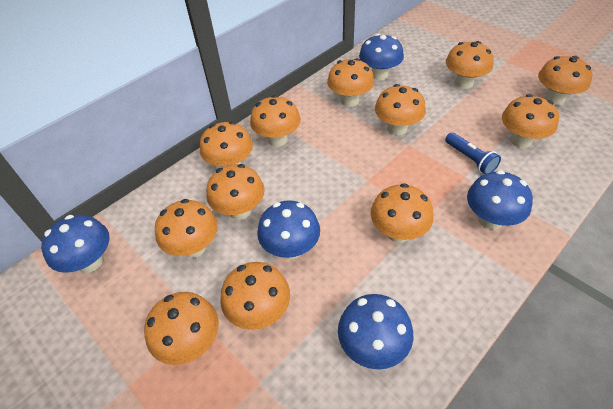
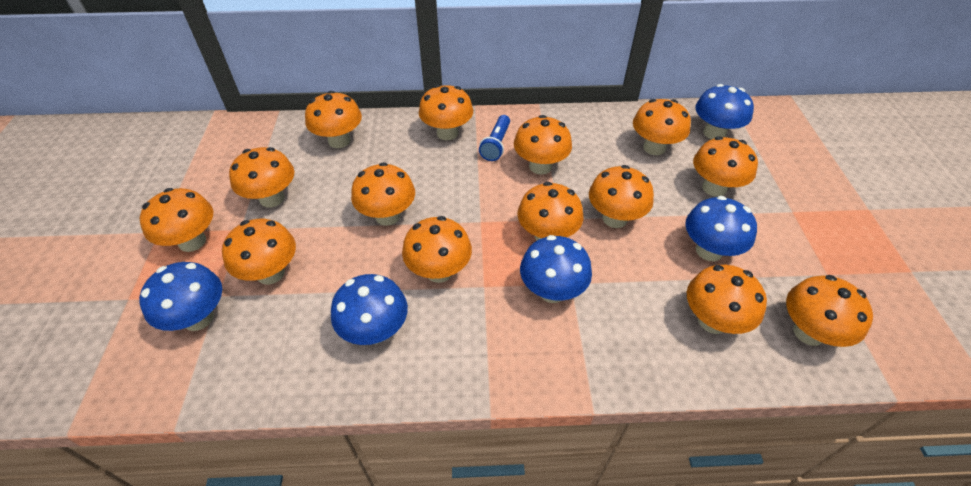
orange mushroom: [144,292,219,365] [155,199,218,258] [200,121,253,168] [206,164,265,220] [220,262,290,330] [250,95,301,147] [327,58,374,107] [371,183,434,243] [375,84,426,135] [446,41,494,89] [502,94,559,148] [538,56,593,105] = 12 -> [139,188,213,252] [222,219,296,285] [229,147,295,207] [305,91,362,148] [351,162,415,226] [402,216,472,283] [419,85,473,140] [514,115,572,175] [517,182,583,241] [589,165,654,228] [633,99,691,155] [687,265,767,334] [693,136,758,197] [786,275,873,347] = 14

